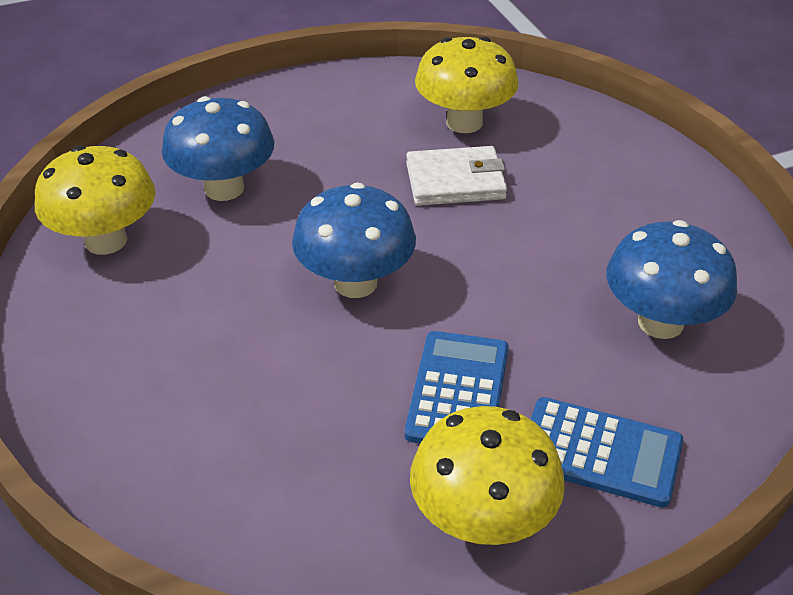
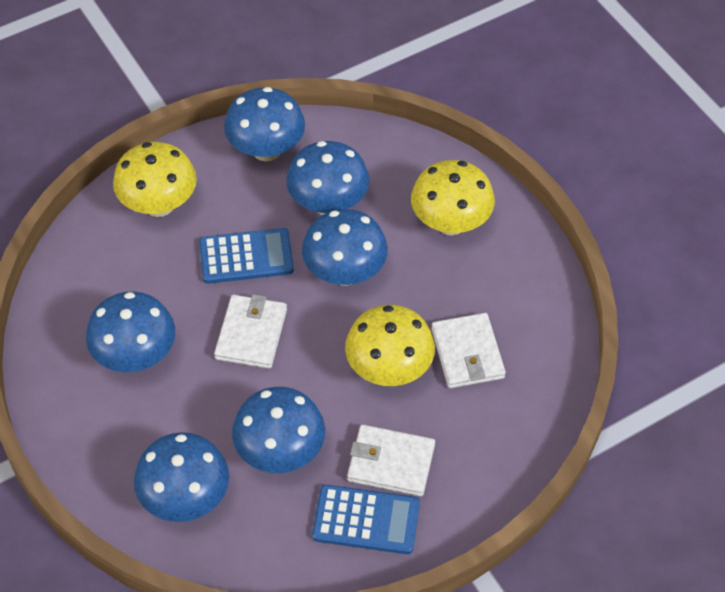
blue mushroom: [162,96,274,201] [292,183,416,298] [606,220,737,339] = 3 -> [86,291,175,372] [134,432,229,522] [224,87,305,161] [232,387,325,473] [286,141,369,215] [302,209,388,286] = 6
white wallet: [406,146,507,206] = 1 -> [214,294,287,369] [347,424,435,497] [431,313,506,388] = 3

